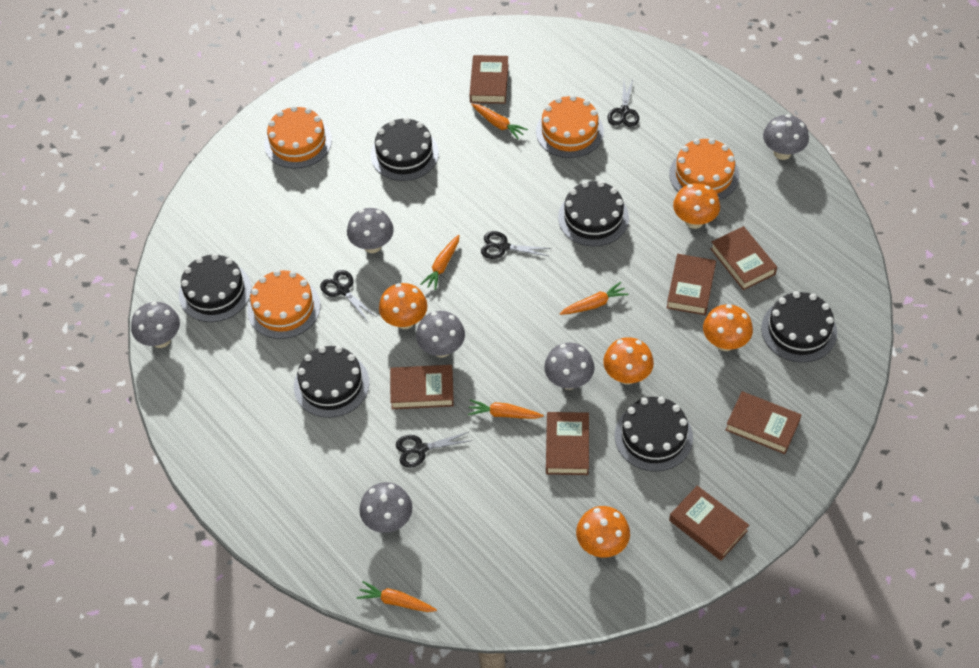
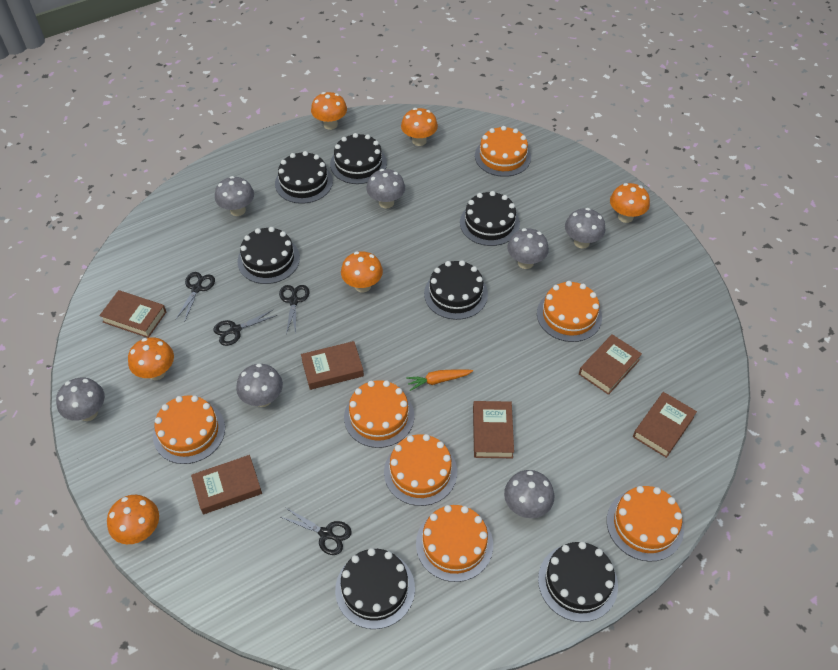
black cake: [179,253,251,322] [294,346,369,418] [371,117,439,181] [558,181,629,247] [615,397,693,471] [761,291,837,363] = 6 -> [238,227,300,284] [275,151,333,204] [330,133,387,184] [335,548,415,629] [424,260,488,320] [460,191,520,246] [538,542,618,622] = 7
brown book: [390,365,454,409] [469,55,509,104] [546,412,589,475] [667,254,716,315] [669,486,749,561] [711,226,777,290] [725,391,801,454] = 7 -> [99,290,166,338] [191,455,262,514] [301,341,364,390] [473,401,514,458] [579,334,642,395] [633,392,697,458] = 6
grey mushroom: [131,302,180,348] [347,208,394,253] [359,482,412,533] [416,311,465,357] [544,343,595,390] [763,114,809,160] = 6 -> [56,377,105,421] [215,176,254,216] [236,364,283,407] [366,169,405,208] [504,470,554,518] [507,228,549,269] [565,208,606,249] = 7
orange cake: [247,270,320,339] [264,106,332,169] [536,95,604,158] [669,138,739,200] = 4 -> [153,395,225,464] [344,380,414,448] [384,434,457,506] [416,505,493,582] [475,126,531,177] [537,281,602,342] [607,486,684,562] = 7
orange carrot: [357,581,437,612] [420,235,460,290] [468,399,544,419] [471,104,528,139] [560,282,629,315] = 5 -> [406,369,473,391] = 1
orange mushroom: [379,283,428,329] [576,506,630,557] [603,337,654,385] [673,183,720,229] [703,304,753,351] = 5 -> [107,495,159,544] [128,337,174,380] [311,92,347,130] [341,251,383,292] [401,108,438,146] [610,183,650,223] = 6

